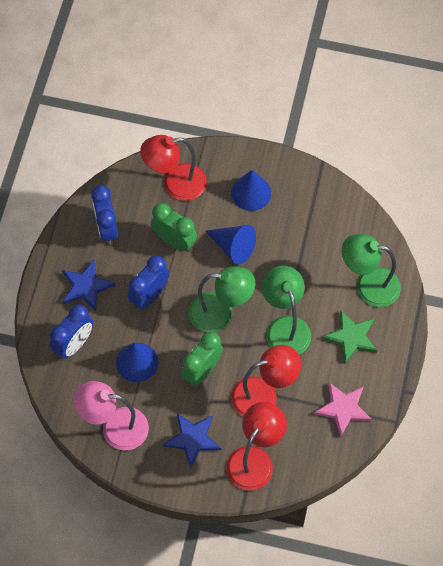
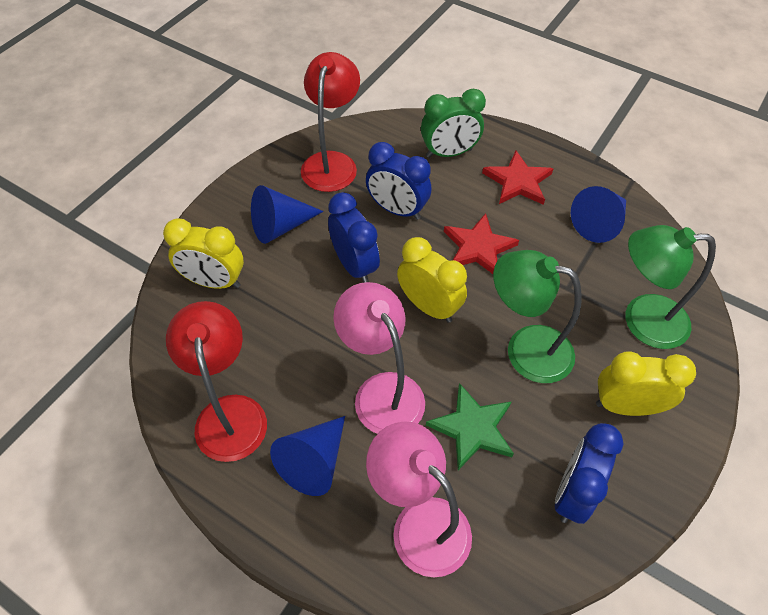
blue star: [62,260,115,311] [163,413,221,468] = 2 -> none = 0
green clock: [151,203,197,252] [181,332,223,386] = 2 -> [421,89,486,158] = 1
green lamp: [188,266,255,332] [262,266,311,355] [342,234,401,307] = 3 -> [493,250,582,383] [625,225,716,349] = 2
pink lamp: [74,381,149,450] = 1 -> [333,282,425,434] [366,421,472,577] = 2
pink star: [314,383,372,437] = 1 -> none = 0
red lamp: [140,135,207,201] [226,402,287,491] [231,345,301,417] = 3 -> [166,301,267,462] [301,52,360,192] = 2
red star: none = 0 -> [444,213,519,274] [482,151,553,205] = 2
yellow clock: none = 0 -> [163,218,244,289] [397,237,467,323] [596,351,696,416] = 3

